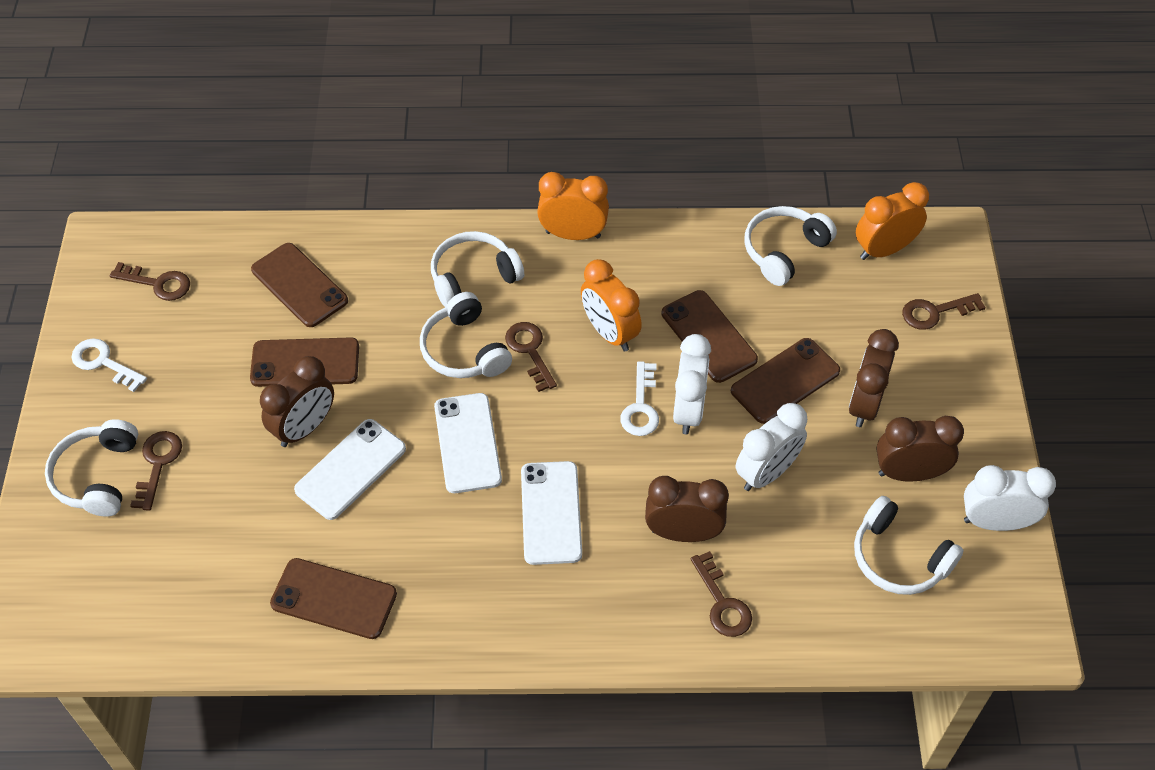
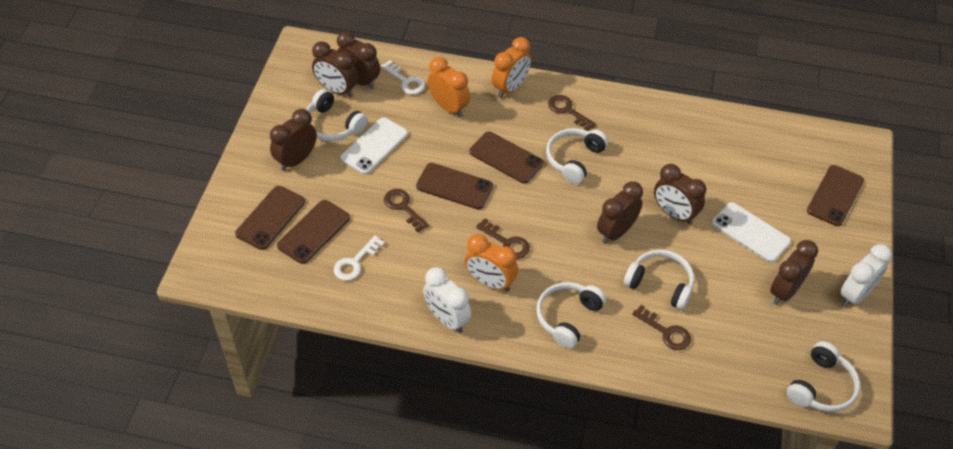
brown clock: [260,356,334,447] [645,476,729,542] [849,329,899,427] [876,416,964,481] = 4 -> [270,109,317,171] [312,41,358,97] [337,31,380,89] [597,181,643,244] [654,164,706,225] [770,240,818,305] = 6
brown key: [109,262,190,301] [130,431,182,511] [505,322,557,392] [691,551,752,637] [902,293,986,330] = 5 -> [384,189,429,232] [476,218,530,259] [548,95,596,131] [632,305,691,350] = 4
white clock: [673,334,711,434] [736,403,807,491] [964,465,1056,531] = 3 -> [423,267,471,333] [840,244,892,307] = 2
white phone: [294,419,406,520] [434,393,502,493] [521,461,582,565] = 3 -> [340,118,408,175] [712,202,791,262] = 2

